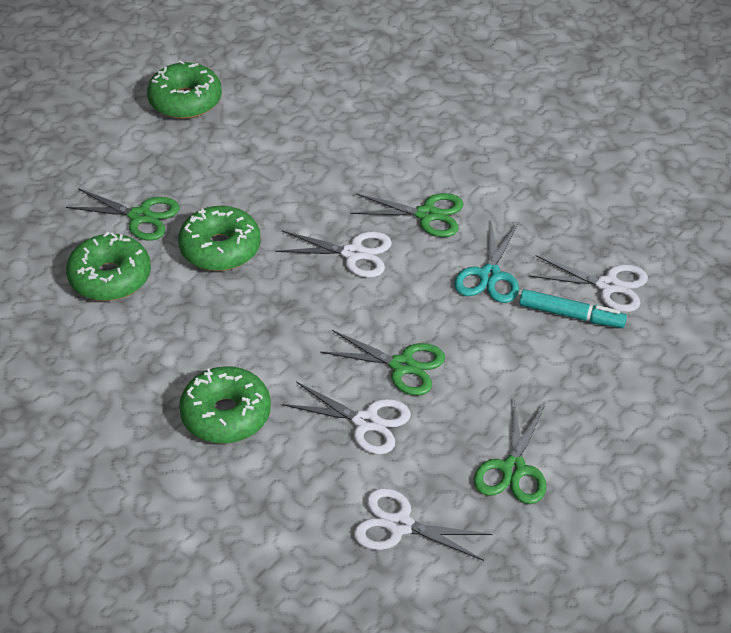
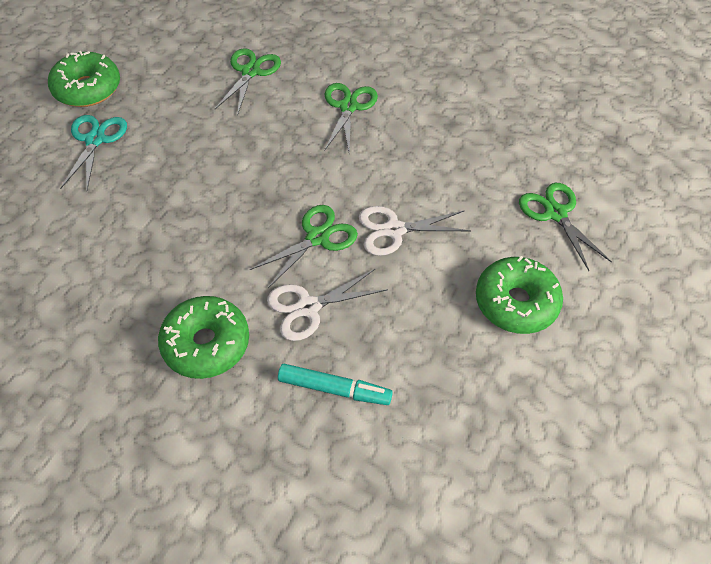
green donut: [66,232,151,301] [147,60,222,119] [178,206,261,271] [179,367,271,444] = 4 -> [48,51,120,107] [158,296,249,379] [476,256,563,334] = 3
white scissors: [275,231,392,278] [282,382,411,455] [354,488,492,561] [528,255,648,312] = 4 -> [267,268,388,341] [359,206,471,256] = 2

